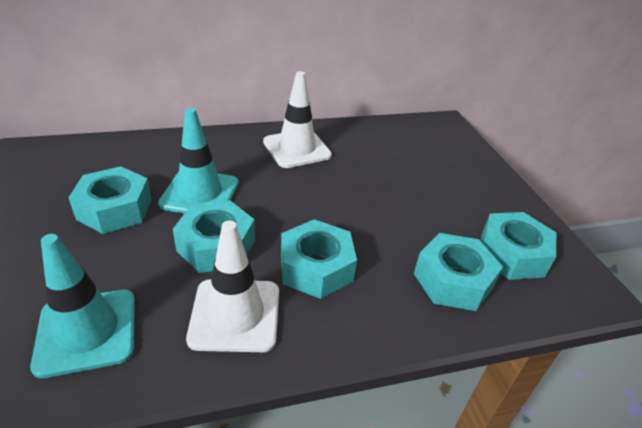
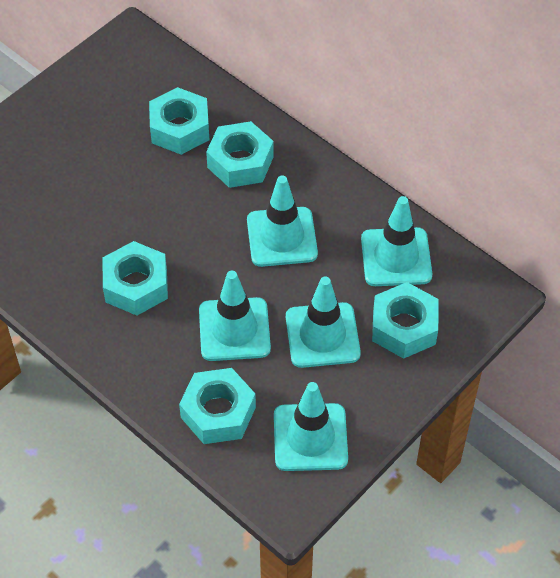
turquoise traffic cone: [30,234,135,378] [158,108,239,213] = 2 -> [199,271,271,361] [247,176,318,267] [274,382,348,471] [286,277,361,368] [361,196,432,286] = 5
white traffic cone: [186,221,279,352] [263,71,332,168] = 2 -> none = 0

